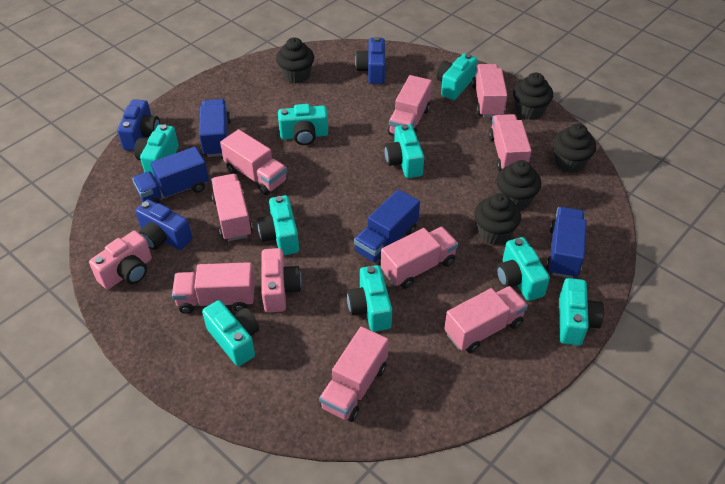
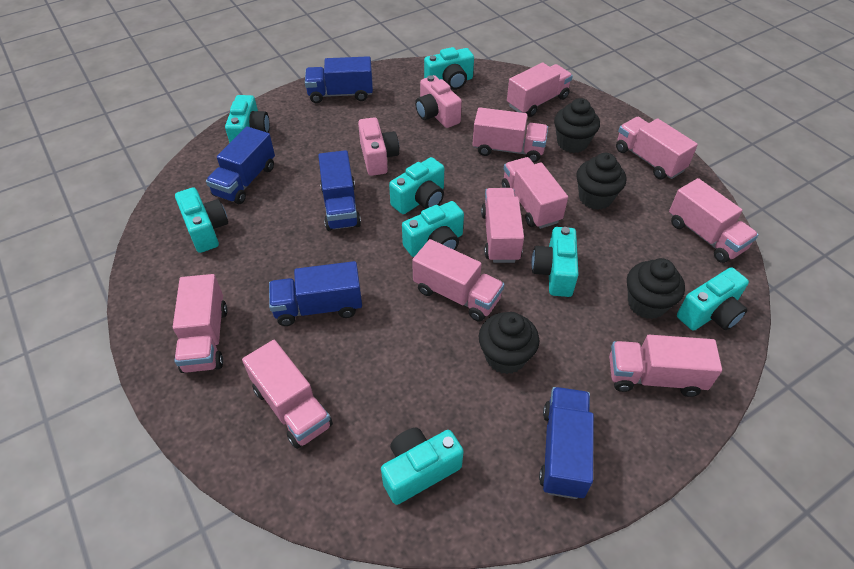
black cupcake: [276,38,314,84] [474,193,521,245] [496,160,542,210] [513,73,553,120] [553,123,596,173] = 5 -> [479,312,539,374] [554,98,600,153] [576,153,626,210] [627,258,685,319] = 4
blue camera: [117,99,160,151] [135,199,192,250] [355,37,385,84] = 3 -> none = 0
blue truck: [132,147,209,204] [199,99,231,157] [354,189,420,266] [546,207,587,278] = 4 -> [206,126,275,204] [269,261,362,326] [305,56,373,103] [318,150,361,231] [539,387,594,499] = 5
pink truck: [172,262,255,314] [211,174,253,241] [220,129,287,195] [319,327,389,422] [381,227,458,288] [388,75,432,135] [444,286,528,353] [472,64,507,118] [489,114,532,171] = 9 -> [173,274,227,373] [242,340,333,449] [412,239,504,321] [473,107,548,162] [481,188,524,263] [502,157,568,229] [507,62,573,117] [609,335,722,397] [616,117,698,179] [669,178,758,263] = 10
turquoise camera: [134,124,179,178] [202,300,259,366] [257,195,299,255] [278,104,328,145] [347,265,392,332] [384,124,424,178] [436,53,477,100] [496,237,550,301] [559,278,604,346] = 9 -> [175,187,228,253] [225,95,270,143] [381,428,464,505] [389,157,444,214] [402,201,464,257] [424,47,474,90] [532,227,579,297] [677,267,749,331] = 8

